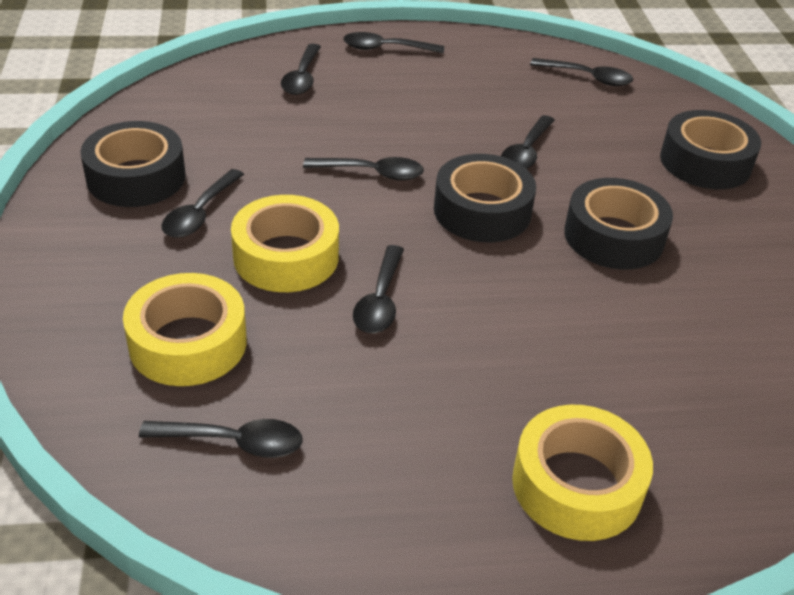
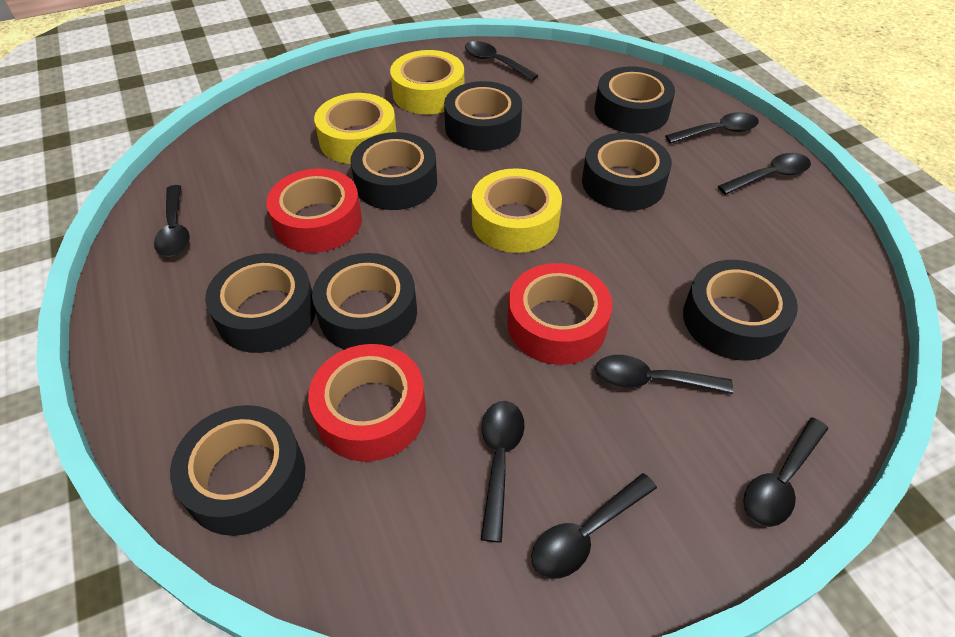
black tape: [81,121,186,207] [434,154,536,242] [564,178,673,269] [660,110,761,189] = 4 -> [170,405,305,536] [205,253,316,353] [312,253,417,350] [350,132,437,210] [444,81,522,151] [582,133,672,211] [595,66,675,134] [683,260,798,360] = 8
red tape: none = 0 -> [266,169,362,253] [308,344,426,462] [507,263,612,365] = 3

